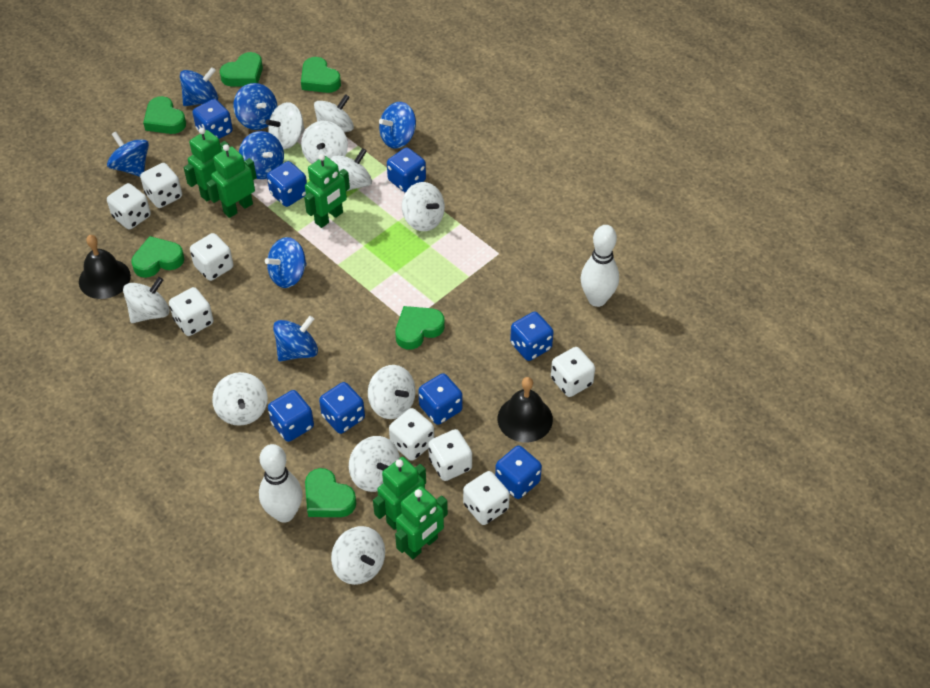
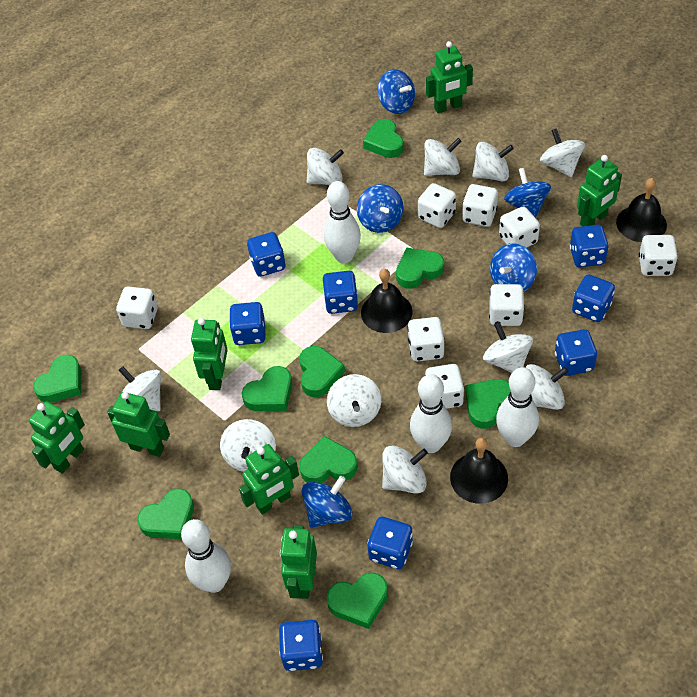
black bell: [79,235,131,299] [498,377,553,442] = 2 -> [361,269,412,333] [450,438,508,504] [616,178,667,242] = 3
blue spinning top: [107,131,149,177] [180,67,218,106] [233,83,278,130] [239,131,284,179] [265,237,307,288] [273,316,318,361] [379,102,416,149] = 7 -> [302,476,352,528] [357,184,404,233] [377,69,415,114] [490,243,537,291] [504,168,551,218] = 5
green heart: [131,236,184,278] [143,96,186,134] [220,52,263,86] [301,57,341,93] [305,468,356,517] [395,306,445,350] = 6 -> [33,355,81,403] [137,489,194,539] [242,366,292,411] [299,346,345,397] [299,436,357,483] [327,572,388,629] [363,119,403,158] [396,248,444,289] [465,379,511,429] = 9
green robot: [184,128,229,202] [206,144,257,218] [304,154,350,228] [373,457,426,530] [395,486,448,559] = 5 -> [29,401,85,474] [107,392,170,457] [191,318,228,390] [239,444,299,515] [280,525,317,599] [426,41,473,114] [577,155,622,226] = 7
white bowling pin: [259,444,302,523] [581,225,619,307] = 2 -> [181,519,231,593] [324,181,361,263] [410,374,452,453] [496,367,539,447] = 4

